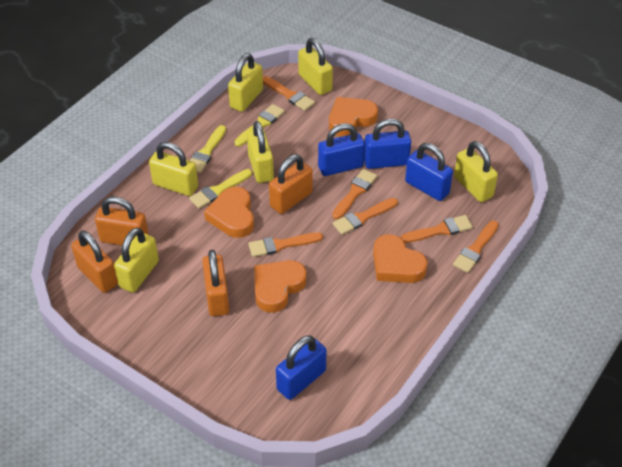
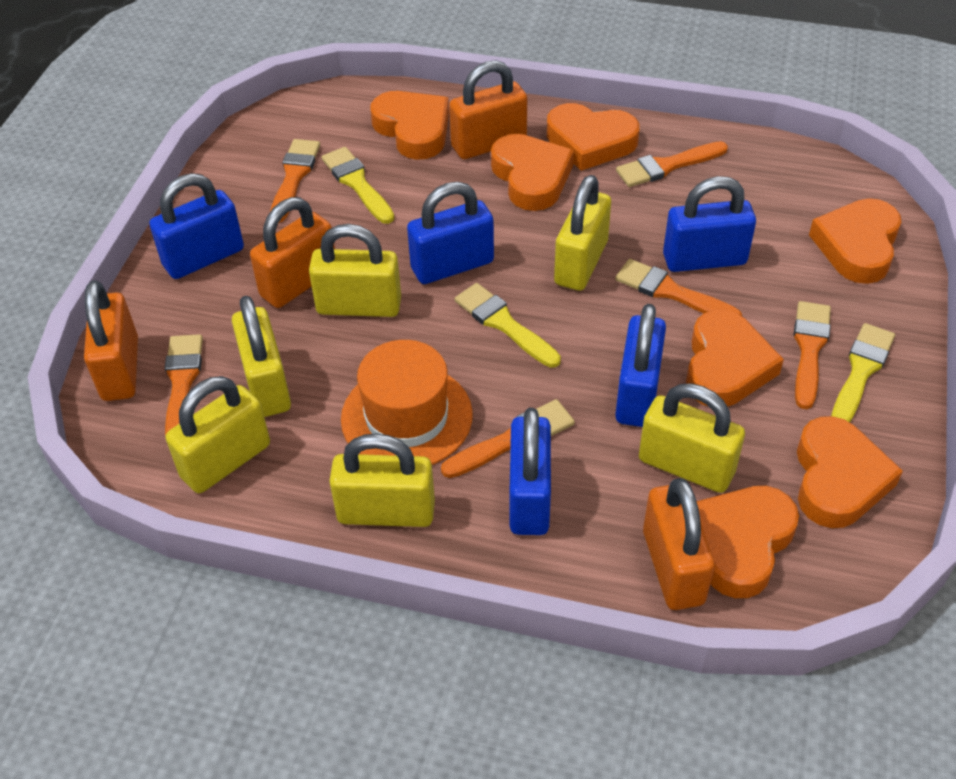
blue padlock: [276,335,326,400] [318,123,365,176] [364,119,411,169] [405,143,453,201] = 4 -> [149,173,244,279] [407,182,494,284] [509,408,551,535] [615,304,666,427] [663,176,756,272] = 5
orange hat: none = 0 -> [341,340,473,465] = 1
orange heart: [204,187,254,238] [254,260,306,313] [329,97,378,136] [373,234,428,283] = 4 -> [370,91,449,160] [491,134,574,211] [547,103,640,171] [686,310,784,407] [696,486,799,598] [797,416,903,528] [809,198,901,284] = 7

